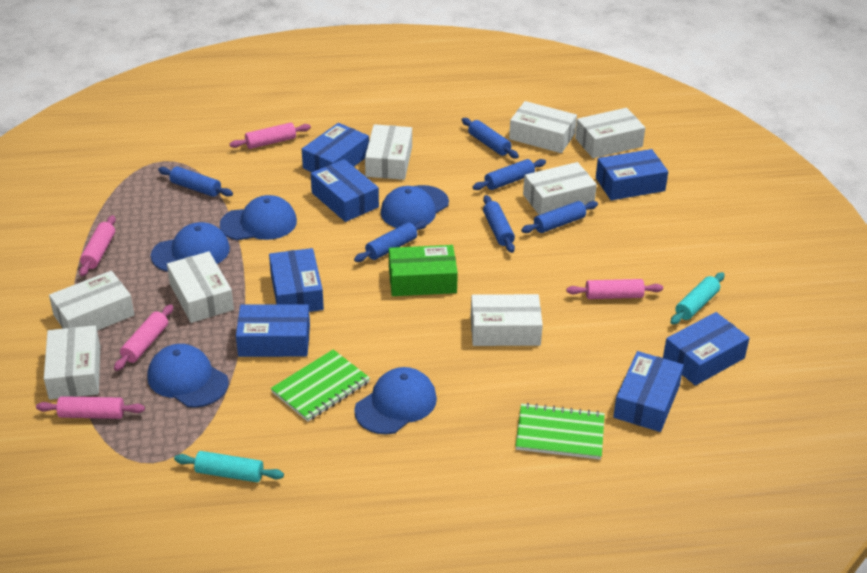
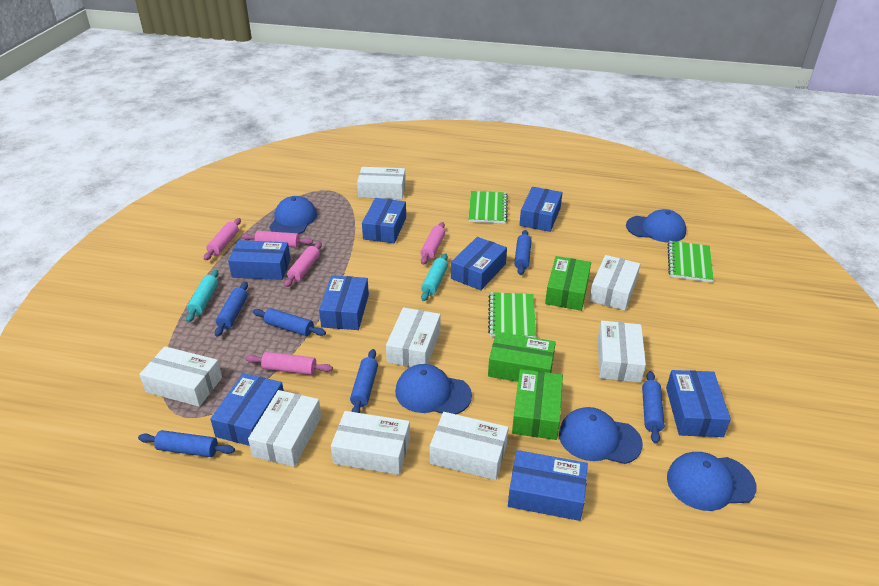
blue box: [236,304,310,357] [269,248,324,312] [302,123,369,172] [311,159,379,222] [596,149,668,201] [613,351,684,432] [663,312,749,386] = 7 -> [210,373,284,446] [228,240,290,280] [319,275,369,330] [362,198,406,243] [451,237,507,290] [508,450,588,521] [519,187,563,232] [666,370,731,437] = 8
green box: [389,245,458,296] = 1 -> [488,332,556,382] [512,369,563,440] [545,256,591,311] = 3
green notebook: [271,350,370,422] [516,403,605,460] = 2 -> [468,191,508,224] [488,292,536,338] [667,241,714,282] = 3

